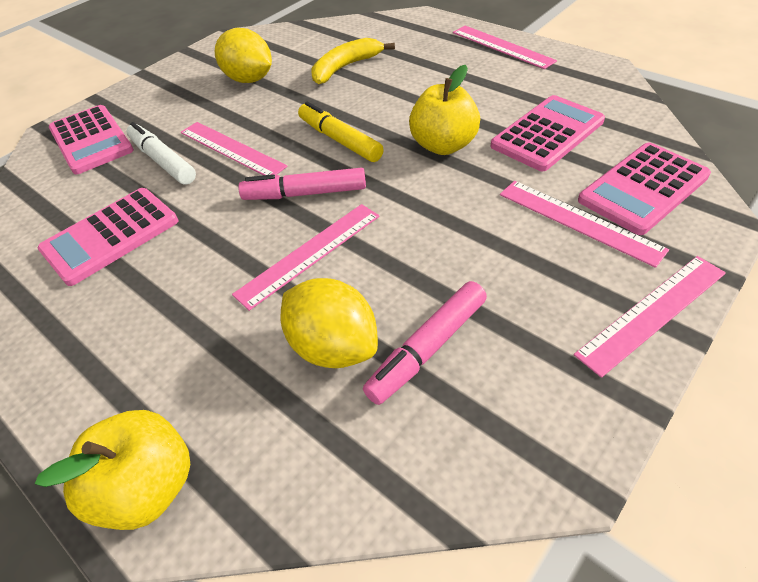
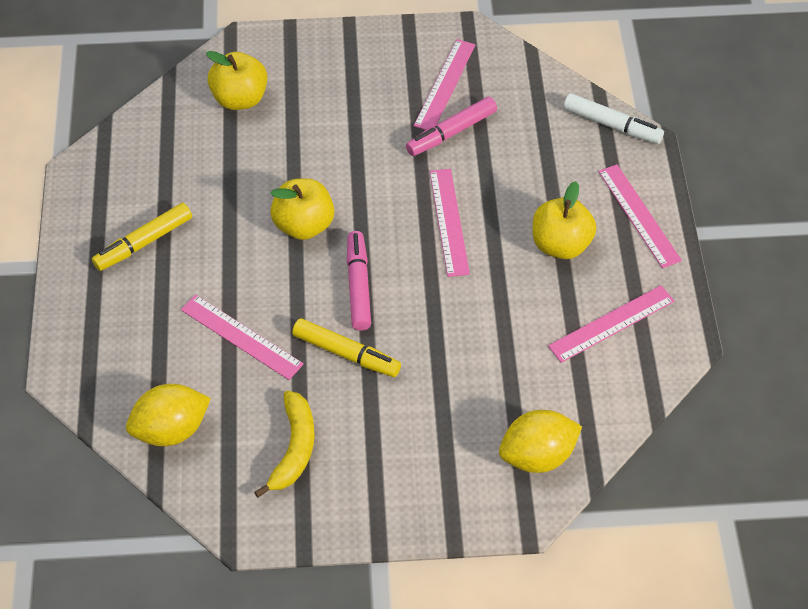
pink calculator: [38,188,178,286] [49,105,134,174] [491,95,605,171] [578,143,711,235] = 4 -> none = 0
yellow apple: [35,410,190,530] [409,65,480,155] = 2 -> [206,51,268,110] [270,178,334,240] [533,181,596,259] = 3
yellow marker: [298,101,384,162] = 1 -> [92,203,192,271] [292,318,401,377] = 2

